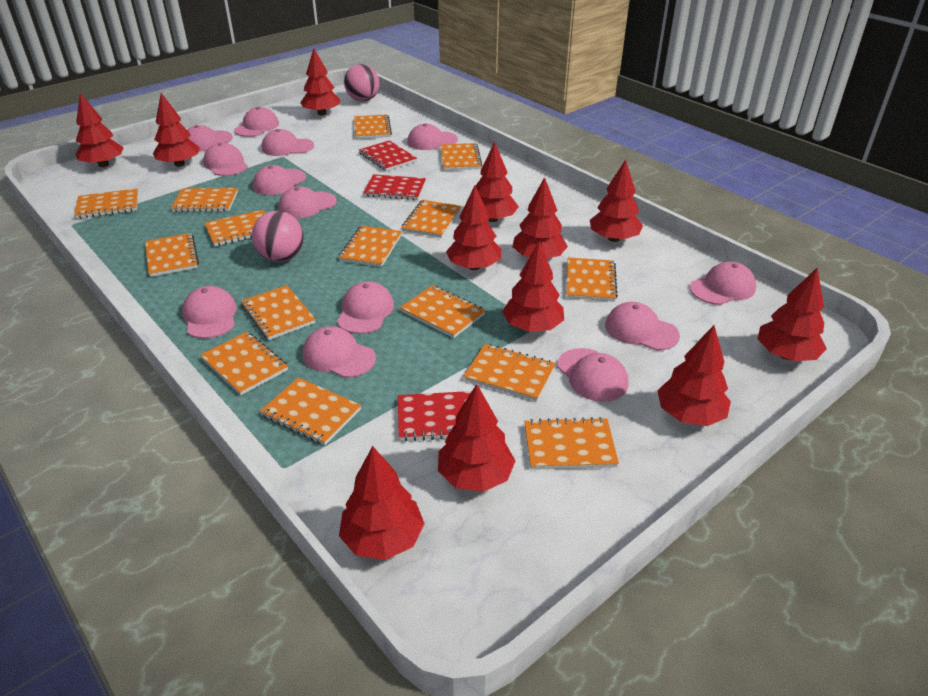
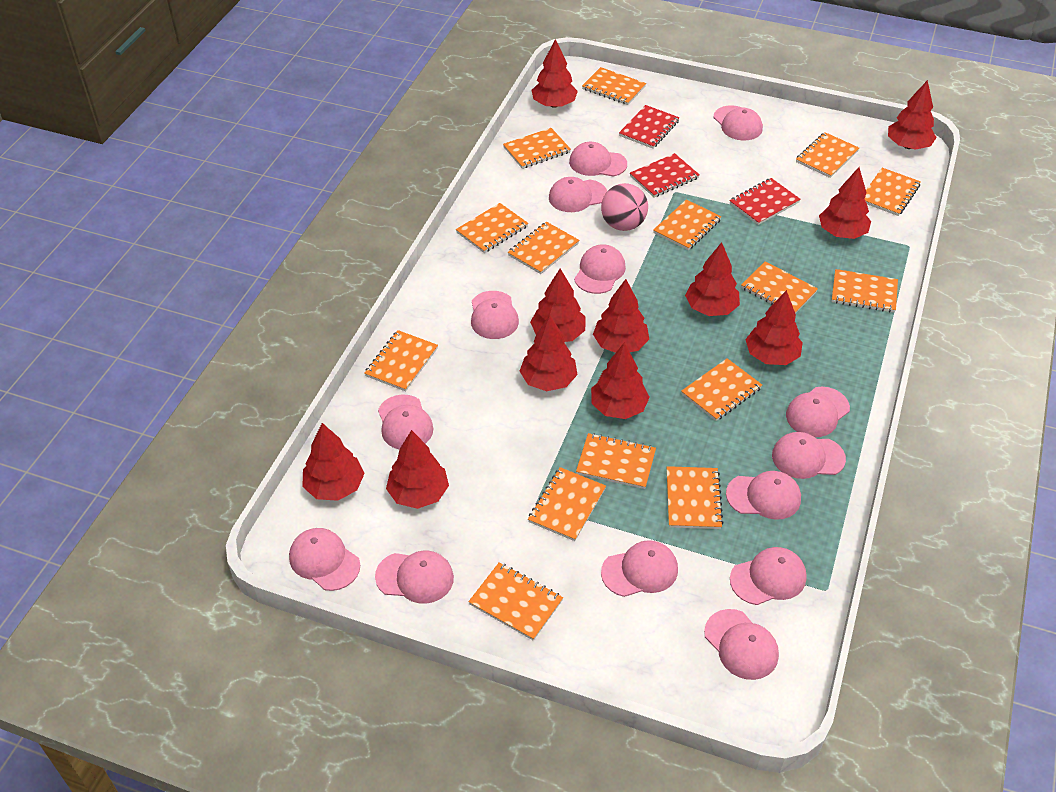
pink ball: [252,211,304,262] [344,64,380,101] = 2 -> [601,183,648,231] = 1
pink cap: [182,286,237,339] [187,125,233,152] [203,143,248,176] [234,107,279,137] [253,165,306,195] [262,129,314,156] [278,186,337,218] [302,326,376,378] [337,281,394,334] [407,124,458,150] [557,348,628,402] [605,302,680,351] [690,262,756,305] = 13 -> [289,528,360,591] [375,551,454,604] [378,395,433,449] [471,291,519,339] [549,177,607,212] [569,142,627,177] [574,244,626,294] [601,540,678,597] [704,609,779,680] [714,105,763,141] [726,471,801,520] [730,547,807,605] [772,432,846,479] [786,387,850,437] = 14
red tree: [75,93,124,167] [153,93,200,167] [300,48,340,115] [339,446,425,560] [438,384,515,492] [446,186,501,270] [476,142,519,222] [502,242,564,332] [512,177,568,258] [590,159,643,242] [657,325,731,426] [758,267,827,361] = 12 -> [303,423,365,501] [386,430,449,509] [520,315,577,391] [530,269,586,342] [532,39,578,108] [591,342,650,419] [593,279,649,353] [685,242,740,316] [745,290,803,365] [819,167,871,239] [888,80,937,150] = 11

